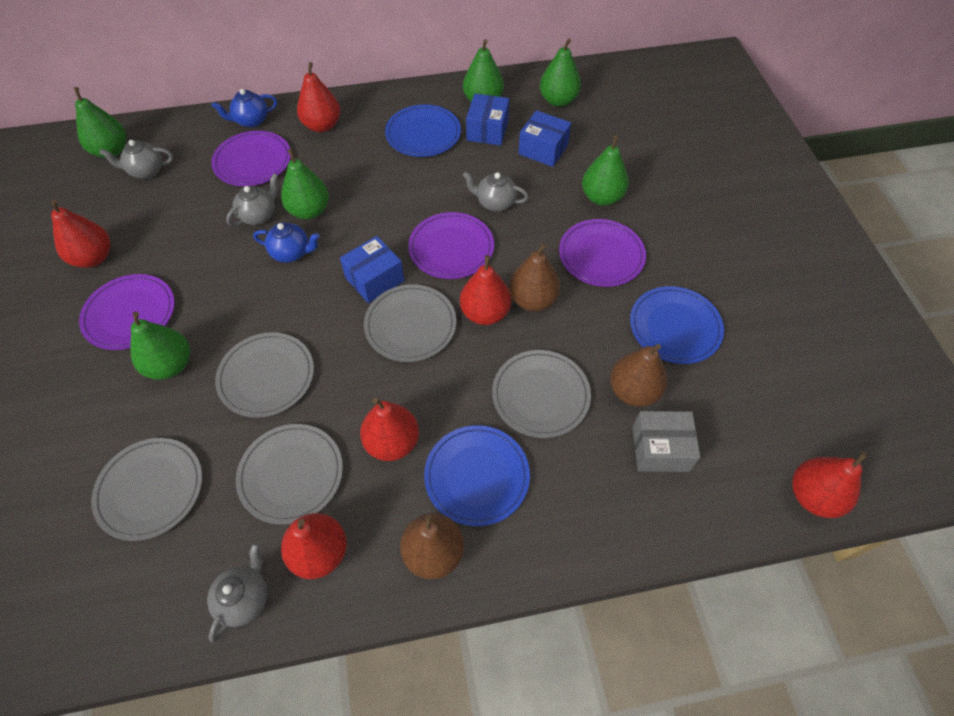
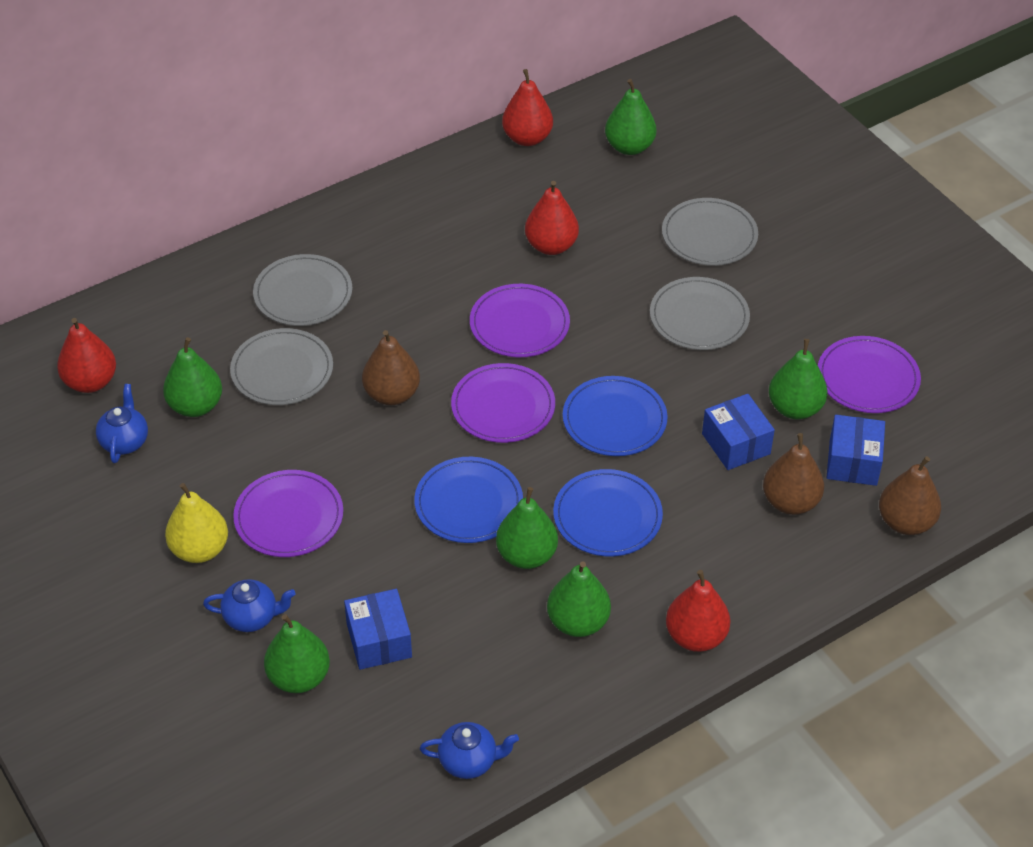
blue teapot: [212,89,277,128] [253,222,320,263] = 2 -> [96,384,148,463] [203,579,296,632] [420,722,519,779] = 3
grey box: [632,411,700,472] = 1 -> none = 0
grey plate: [91,438,202,541] [215,332,314,418] [236,424,343,525] [364,284,456,362] [492,350,591,438] = 5 -> [230,328,333,405] [253,254,352,326] [650,277,750,350] [662,198,758,266] = 4
grey teapot: [99,140,173,179] [207,542,268,643] [226,173,278,226] [463,171,528,211] = 4 -> none = 0
red pear: [51,200,111,268] [281,513,347,579] [297,62,340,132] [360,398,419,461] [460,255,511,325] [792,452,868,518] = 6 -> [57,318,116,393] [502,69,553,146] [525,181,579,255] [666,570,730,652] = 4
yellow pear: none = 0 -> [165,483,228,563] = 1

